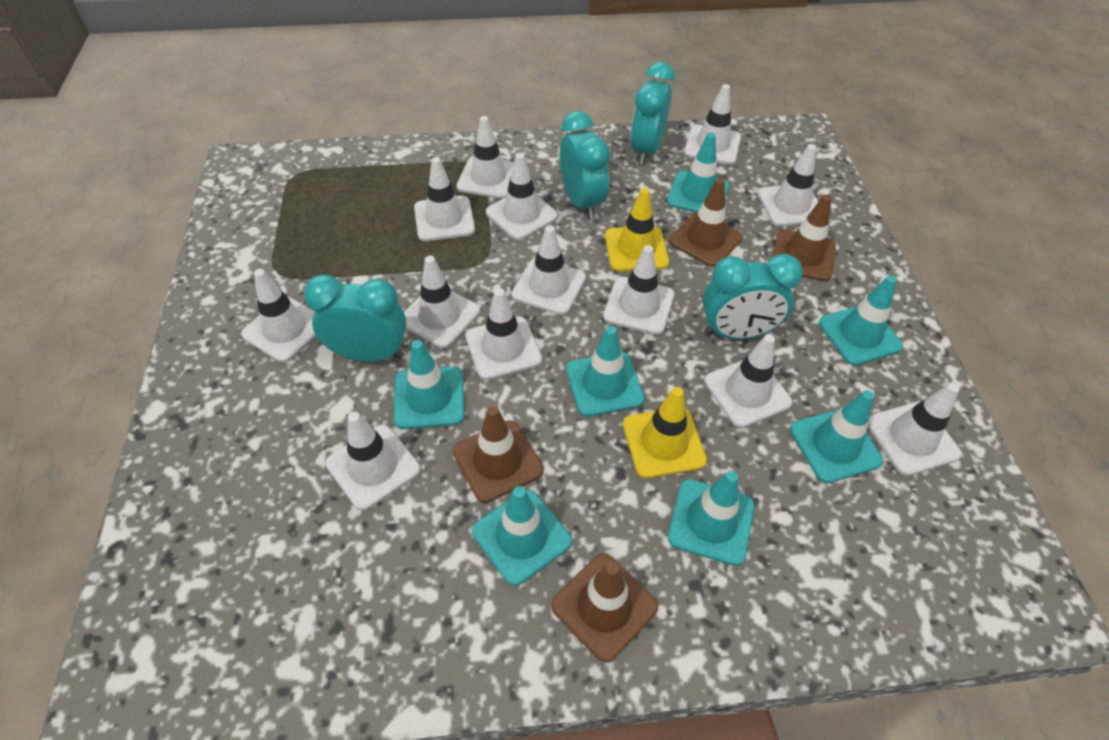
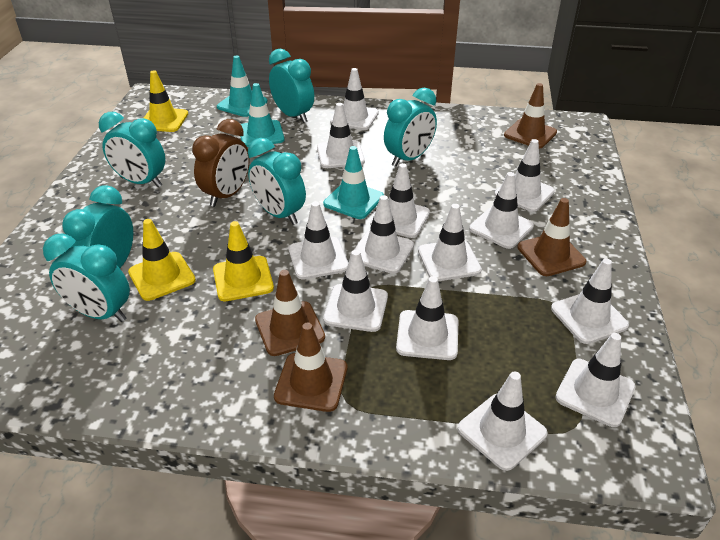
brown clock: none = 0 -> [192,119,250,207] = 1
turquoise clock: [304,274,406,362] [560,111,610,219] [630,62,675,165] [703,254,803,339] = 4 -> [43,233,130,322] [62,186,133,268] [99,112,165,188] [248,138,306,225] [269,49,314,123] [384,88,437,167] = 6
turquoise traffic cone: [393,340,464,429] [472,486,572,586] [566,326,645,417] [667,133,729,213] [668,471,754,566] [790,390,883,483] [819,275,903,366] = 7 -> [217,55,268,117] [240,83,284,147] [323,146,384,219] = 3
yellow traffic cone: [605,188,669,272] [623,387,707,478] = 2 -> [128,219,196,301] [144,70,188,132] [213,221,274,301] = 3

